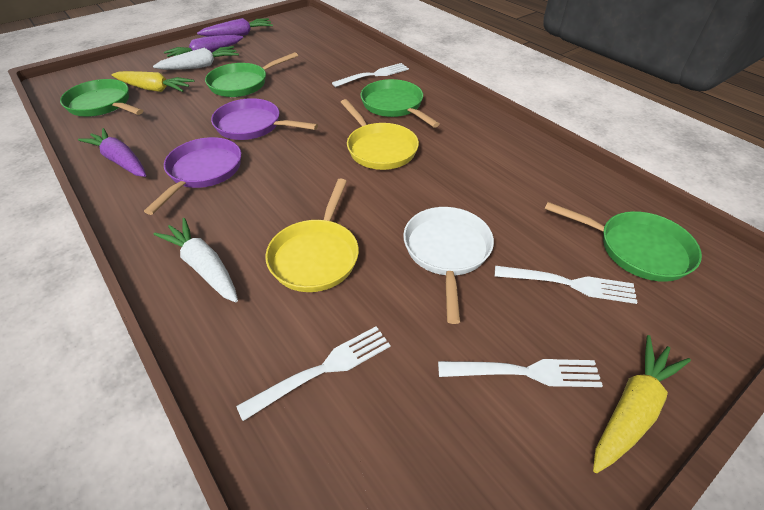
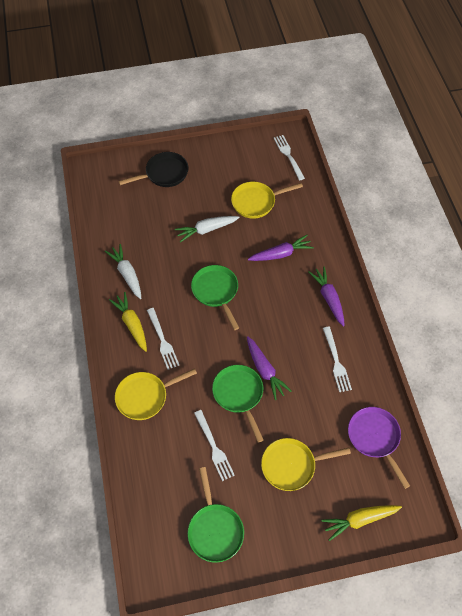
black pan: none = 0 -> [119,152,189,187] = 1
green pan: [60,79,143,117] [205,52,298,97] [360,79,440,128] [545,202,702,282] = 4 -> [188,467,244,563] [191,265,239,330] [212,365,263,443] = 3
purple pan: [144,137,241,215] [211,98,318,140] = 2 -> [348,407,410,489] = 1
white pan: [403,207,494,324] = 1 -> none = 0
yellow pan: [265,178,359,292] [341,99,419,170] = 2 -> [115,368,197,420] [231,182,303,219] [261,438,351,491] = 3

